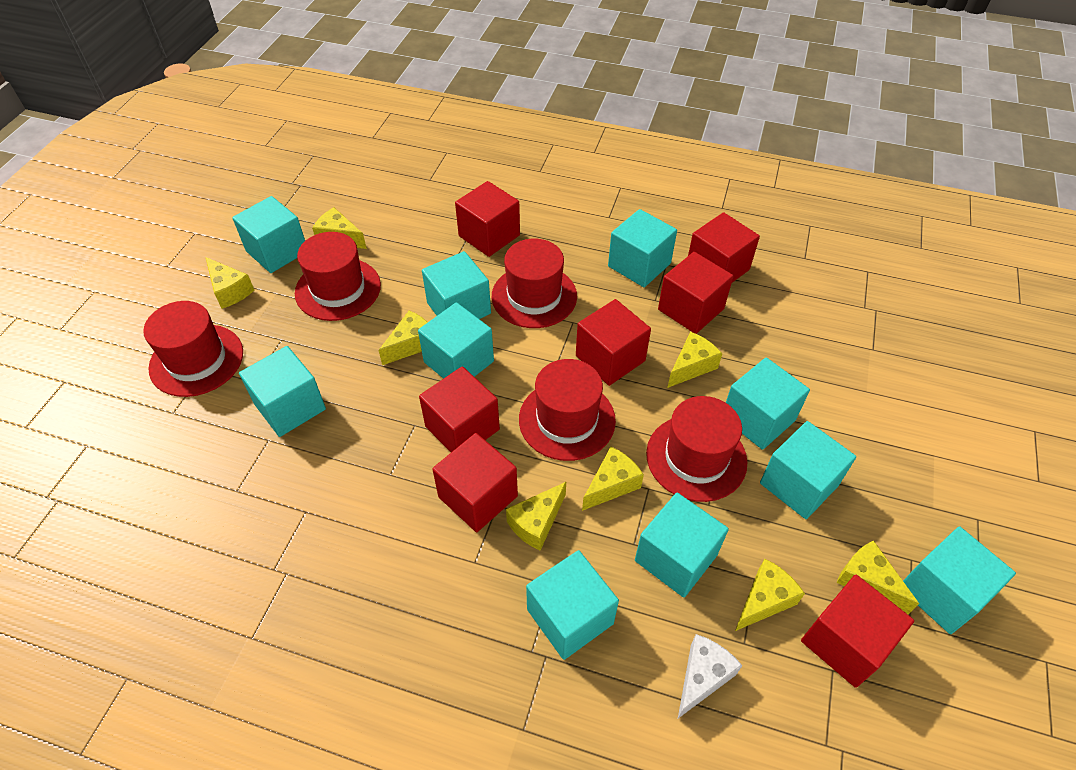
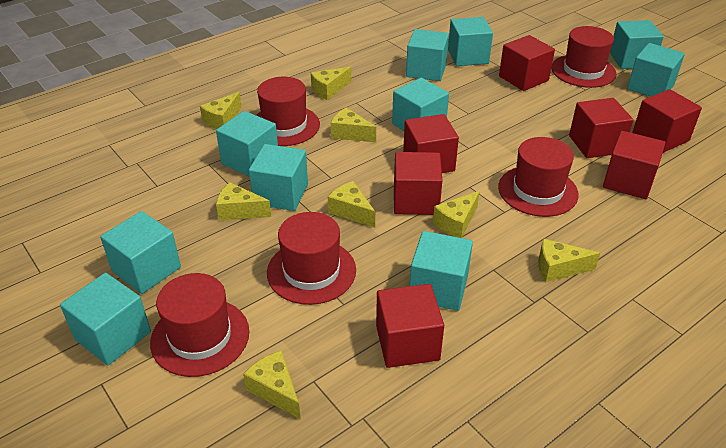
white cheese: [678,634,743,718] = 1 -> none = 0

